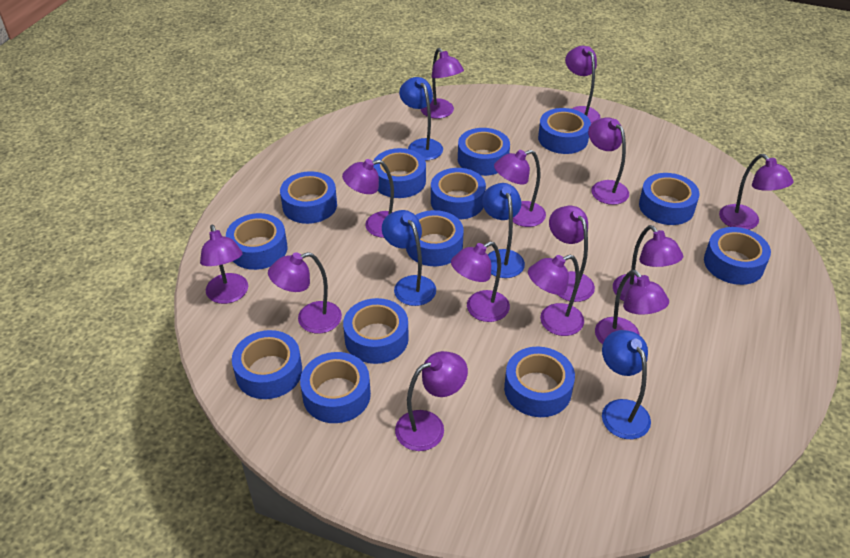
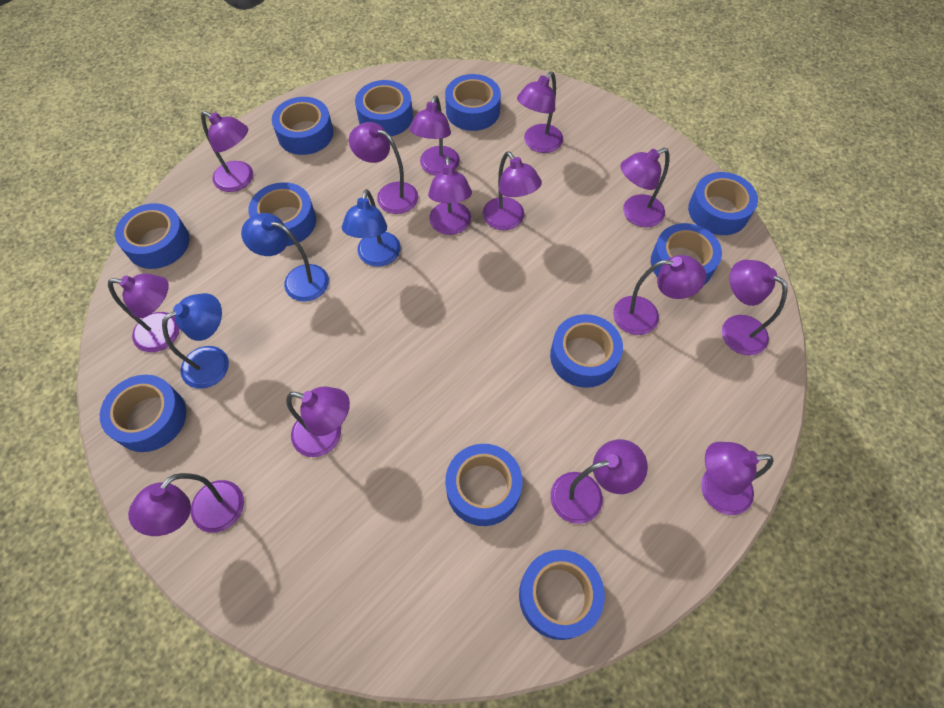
blue lamp: [382,210,436,306] [399,77,443,161] [482,183,525,278] [602,330,651,439] = 4 -> [162,293,229,389] [241,213,329,302] [342,189,401,267] = 3
blue tape: [226,213,287,270] [232,330,302,399] [280,171,337,224] [300,352,371,423] [343,298,409,364] [373,148,426,198] [406,210,464,266] [431,168,486,220] [458,128,510,176] [504,346,575,417] [538,108,591,154] [639,173,699,225] [704,227,771,285] = 13 -> [100,375,186,452] [115,203,190,269] [248,182,316,246] [272,97,333,155] [355,80,413,136] [445,74,501,131] [445,444,522,526] [519,550,605,640] [550,314,623,388] [651,223,722,285] [688,172,758,235] = 11

